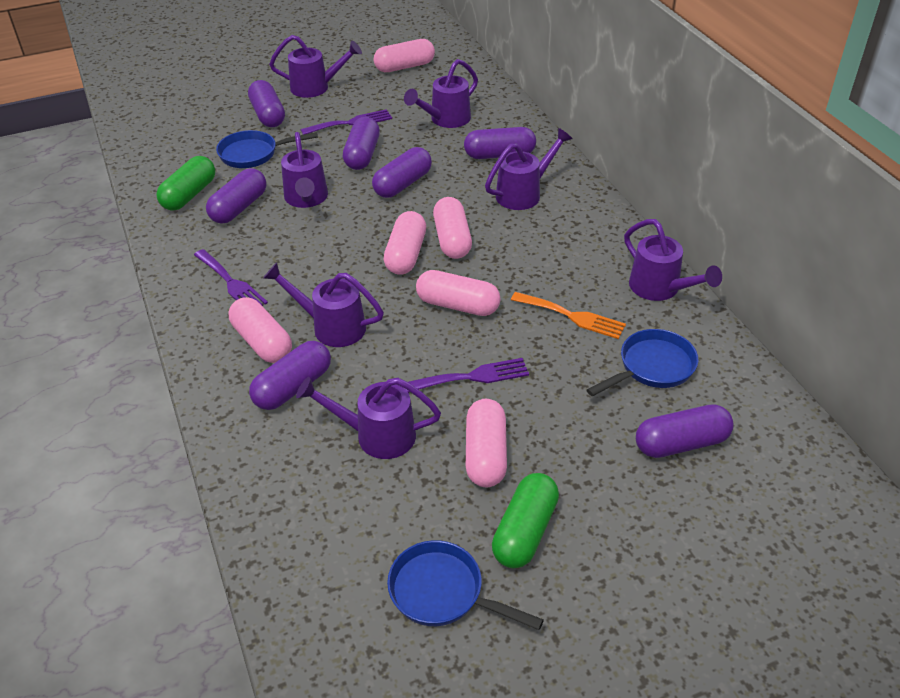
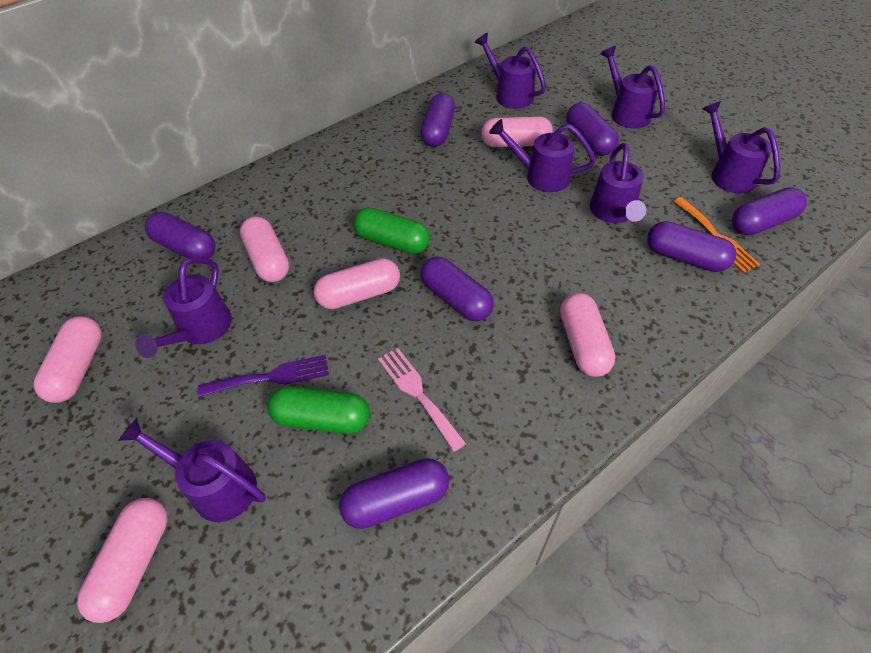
blue pan: [216,130,318,168] [387,540,544,630] [586,329,698,397] = 3 -> none = 0
pink fork: none = 0 -> [378,348,467,452] = 1
purple fork: [194,249,268,306] [301,109,392,135] [406,358,529,393] = 3 -> [197,355,329,397] = 1

